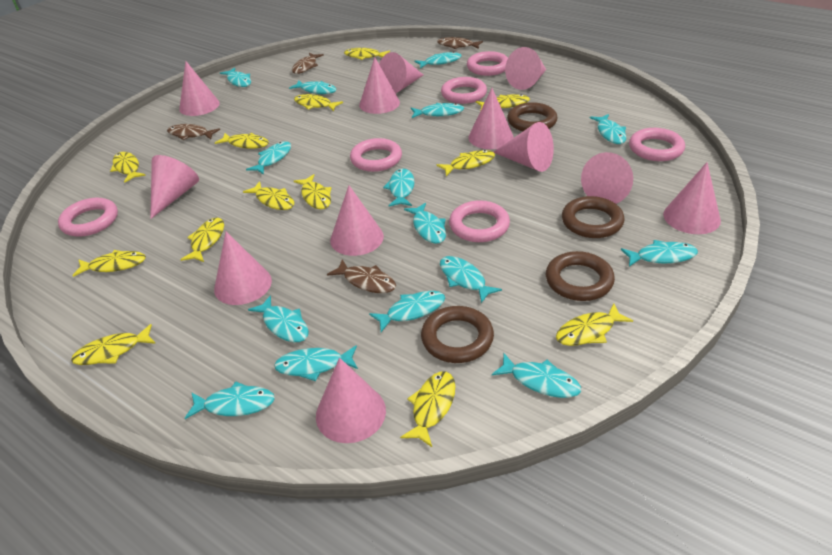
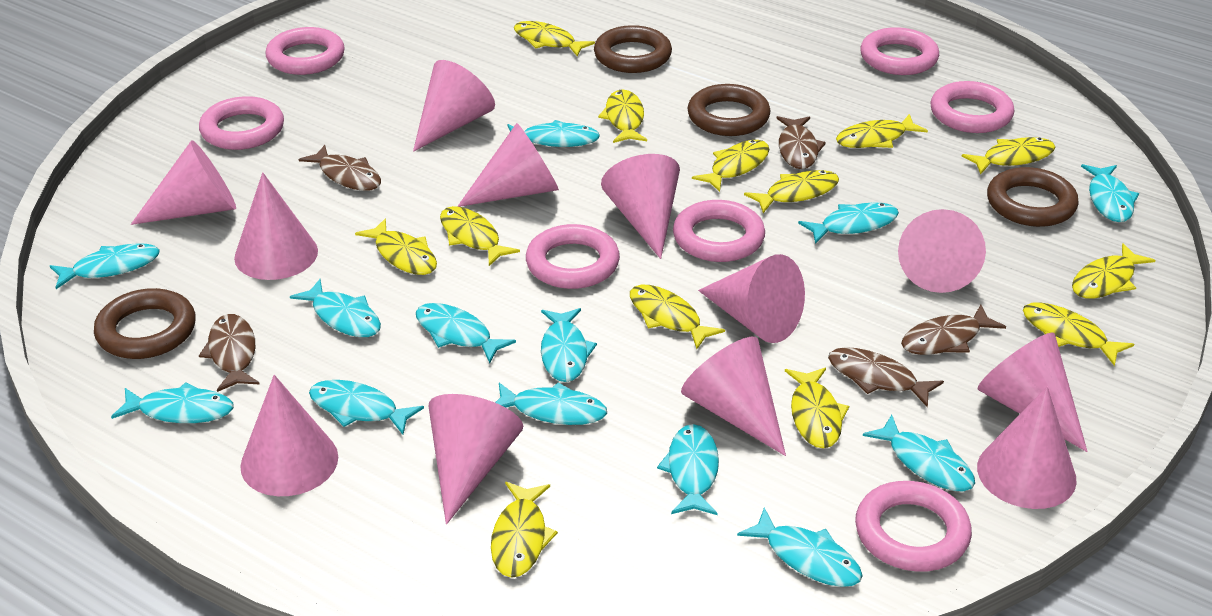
brown fish: [167,124,220,140] [292,53,324,74] [327,259,396,293] [437,37,483,49] = 4 -> [199,314,260,392] [298,145,381,191] [776,116,826,169] [828,347,944,408] [901,305,1006,355] = 5
pink ring: [58,198,118,237] [350,138,402,172] [441,77,487,104] [449,200,510,242] [467,51,508,76] [629,128,685,161] = 6 -> [199,96,284,150] [265,27,345,75] [526,224,620,289] [673,200,765,262] [855,481,972,572] [860,27,939,75] [930,81,1014,133] = 7
turquoise fish: [185,382,275,419] [220,68,251,87] [246,141,291,175] [248,295,309,342] [274,345,358,381] [289,80,336,94] [369,291,445,332] [383,169,415,207] [404,203,446,244] [411,103,464,118] [414,52,462,68] [440,256,502,303] [492,353,581,398] [590,114,627,144] [621,240,698,267] = 15 -> [50,243,160,289] [111,382,234,423] [290,279,381,337] [309,380,424,435] [416,303,516,364] [495,382,607,425] [507,120,600,147] [541,308,597,382] [657,424,719,515] [737,508,863,587] [798,202,899,244] [863,415,975,491] [1081,164,1139,222] = 13

